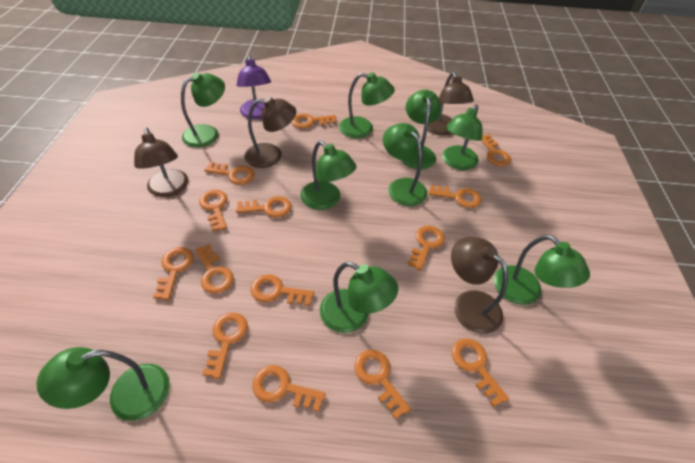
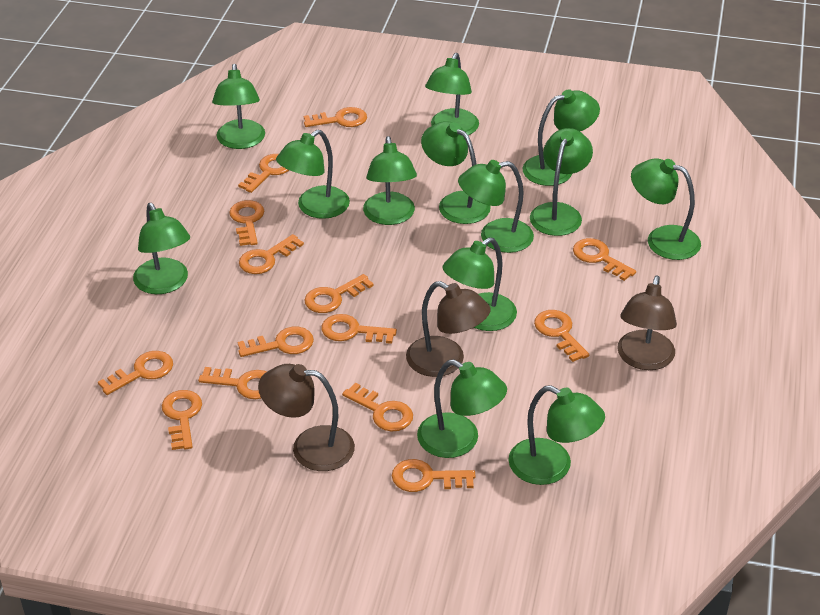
brown lamp: [134,128,188,197] [244,96,297,168] [423,72,474,136] [451,237,508,334] = 4 -> [258,364,355,471] [406,281,490,377] [617,275,677,370] = 3
green lamp: [36,347,170,421] [181,73,225,148] [301,141,356,210] [320,261,398,333] [339,72,395,138] [383,123,427,206] [401,90,441,169] [442,104,482,170] [494,235,590,305] = 9 -> [133,203,190,294] [212,64,265,149] [276,130,350,219] [363,136,417,225] [417,360,507,458] [421,121,491,224] [425,53,479,135] [443,238,517,331] [458,160,534,253] [508,385,605,485] [523,89,600,186] [530,128,593,236] [631,158,701,260] = 13
purple lamp: [237,55,271,120] = 1 -> none = 0

